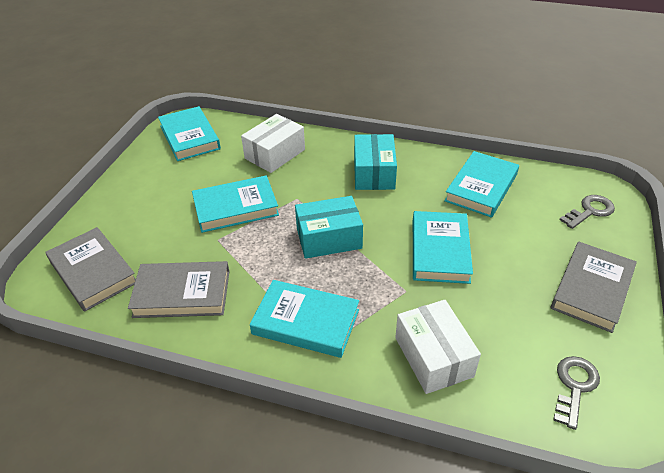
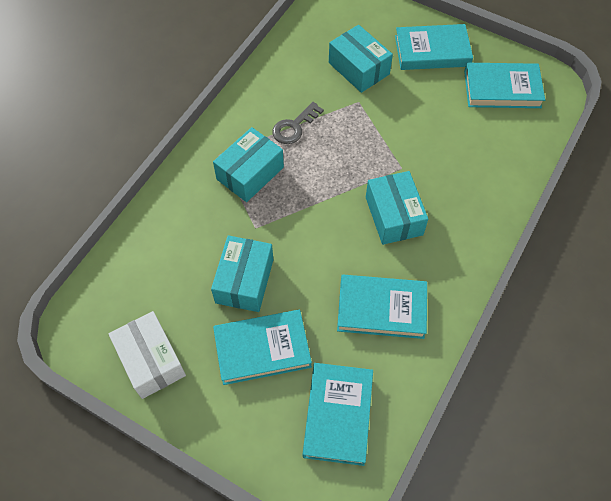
grey book: [46,227,136,312] [128,261,230,318] [551,242,637,333] = 3 -> none = 0
grey key: [553,356,600,430] [559,195,615,229] = 2 -> [272,102,324,144] = 1
turquoise box: [295,196,363,259] [354,134,397,190] = 2 -> [211,235,273,312] [213,127,284,202] [329,25,393,93] [366,171,428,245] = 4
white box: [241,114,305,173] [395,300,481,394] = 2 -> [109,311,186,399] = 1

